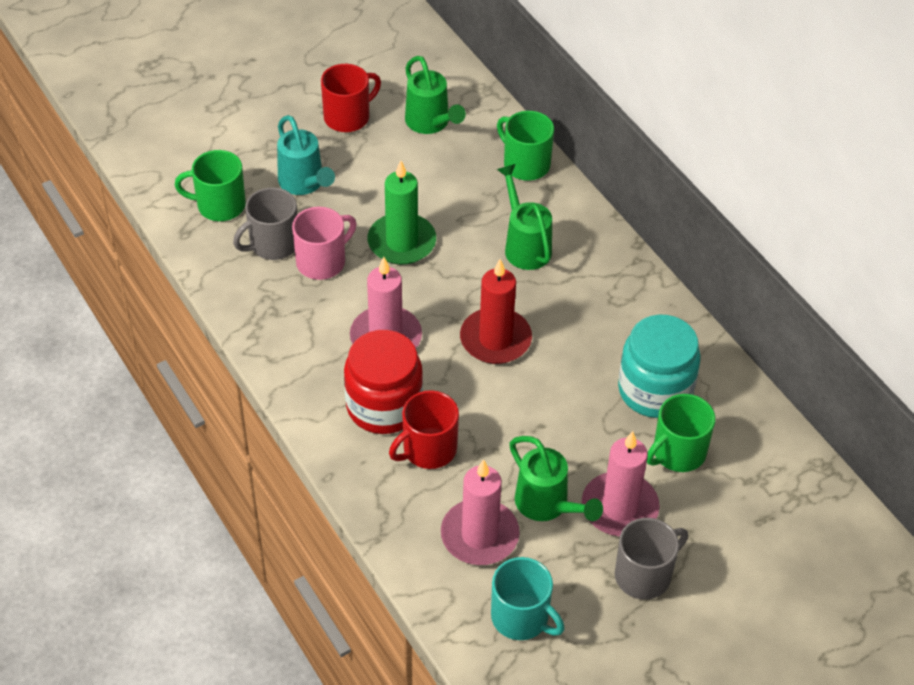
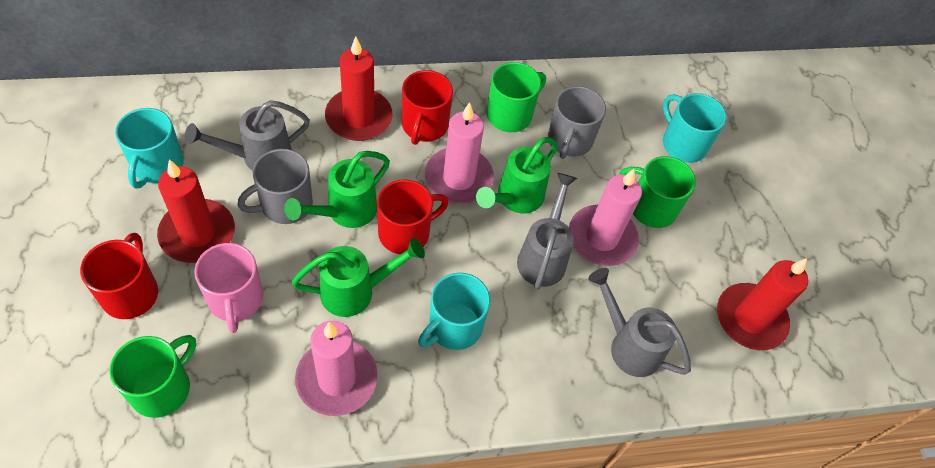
green candle: [368,160,436,265] = 1 -> none = 0
grey watering can: none = 0 -> [185,100,310,171] [517,173,577,290] [588,268,691,377] = 3
red candle: [460,259,532,364] = 1 -> [157,159,235,263] [325,37,393,141] [717,258,808,350] = 3
red jar: [344,330,423,434] = 1 -> none = 0
red mug: [321,64,381,132] [389,390,459,469] = 2 -> [80,233,158,319] [377,179,449,254] [402,70,453,145] = 3
turquoise jar: [618,315,701,418] = 1 -> none = 0
turquoise mug: [491,557,565,640] = 1 -> [115,108,184,189] [418,273,490,350] [663,93,727,163] = 3
turquoise watering can: [277,115,335,195] = 1 -> none = 0

